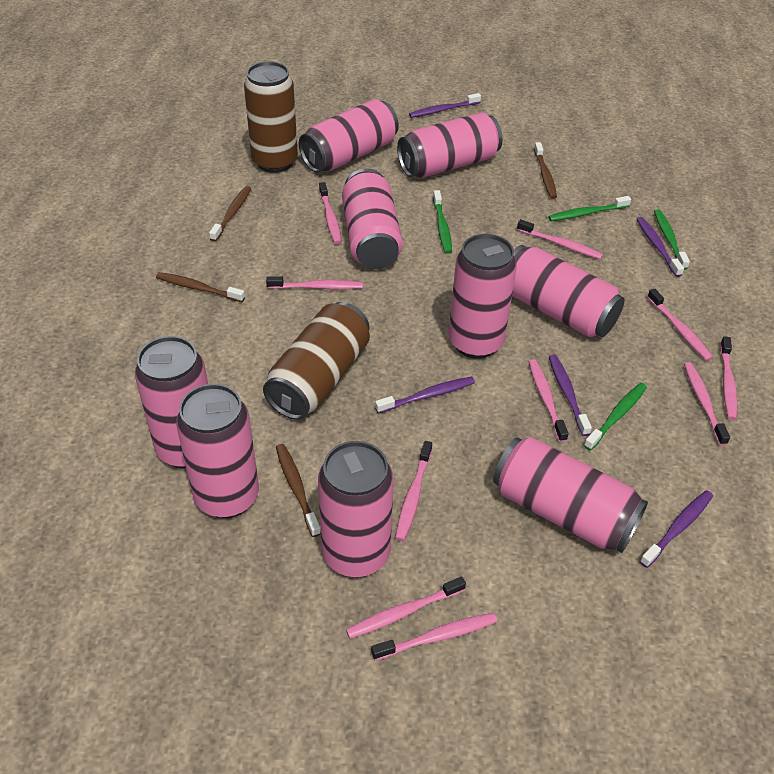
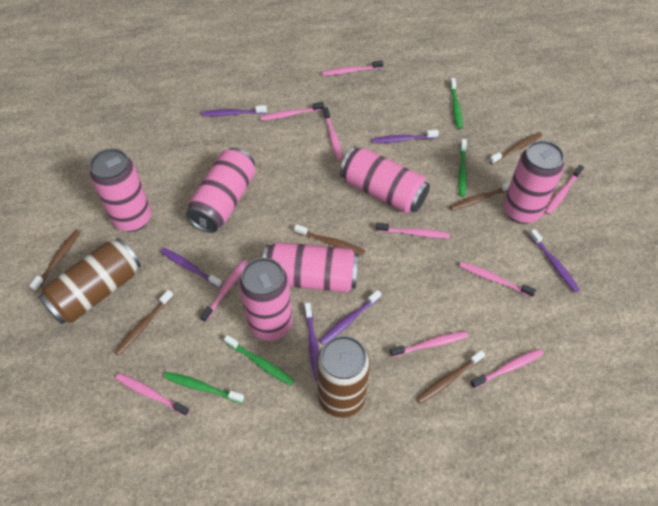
brown toothbrush: [156,272,245,302] [209,186,252,242] [276,444,321,537] [534,142,557,199] = 4 -> [30,230,80,291] [114,290,174,356] [294,224,365,255] [416,350,485,404] [450,181,511,211] [489,132,542,165] = 6
pink can: [135,336,208,468] [176,384,259,518] [299,99,399,173] [318,441,394,577] [342,168,403,269] [397,112,503,178] [449,234,517,359] [493,437,648,553] [512,245,624,337] = 9 -> [89,149,152,232] [186,147,256,233] [239,258,293,341] [263,242,359,292] [340,147,430,213] [503,140,564,224] = 6
purple toothbrush: [375,377,475,414] [409,93,481,118] [549,354,592,436] [637,217,684,277] [640,490,713,568] = 5 -> [161,248,222,288] [202,105,267,116] [304,303,319,381] [319,290,381,345] [372,130,439,143] [529,229,580,292] = 6

